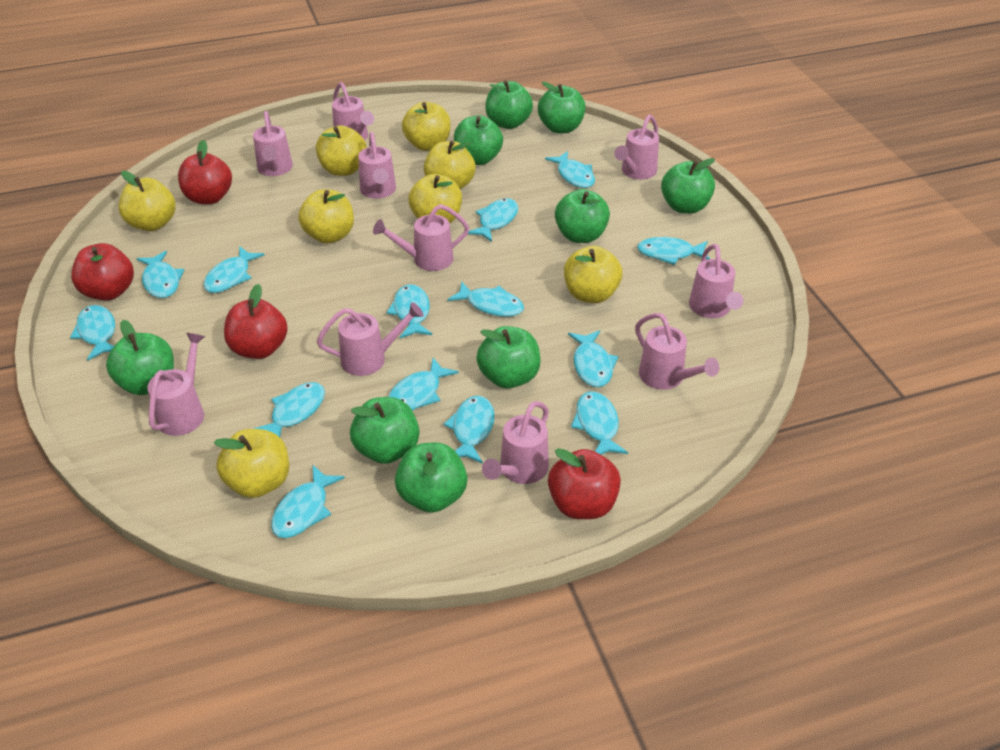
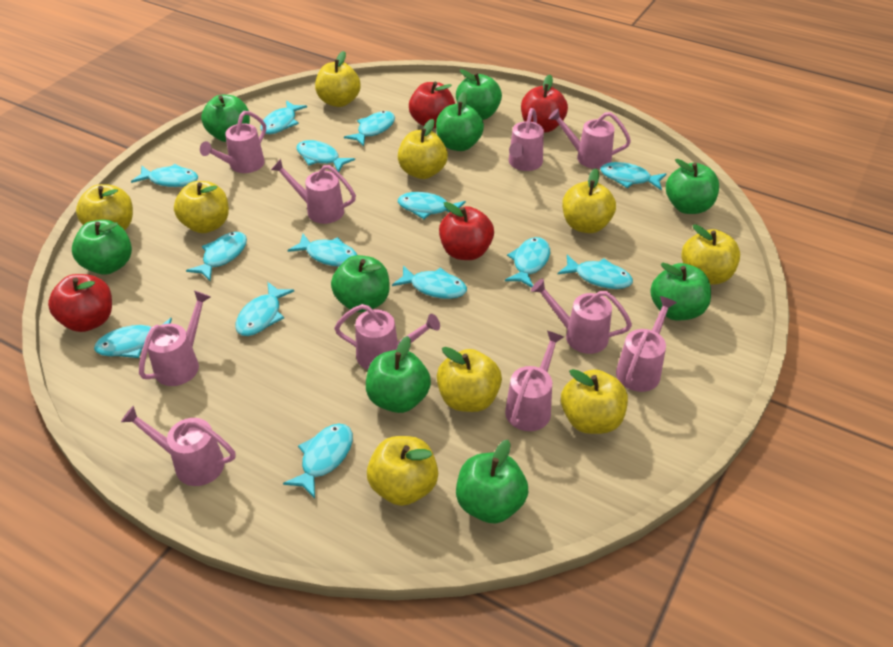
yellow apple: [118,171,175,231] [214,429,289,498] [298,189,354,243] [316,125,367,176] [402,102,451,151] [408,174,462,223] [424,141,475,189] [564,246,622,303] = 8 -> [76,184,133,230] [174,181,229,233] [315,51,361,107] [367,436,438,506] [398,119,448,179] [437,347,502,412] [561,369,628,434] [562,168,616,233] [681,224,740,285] = 9

